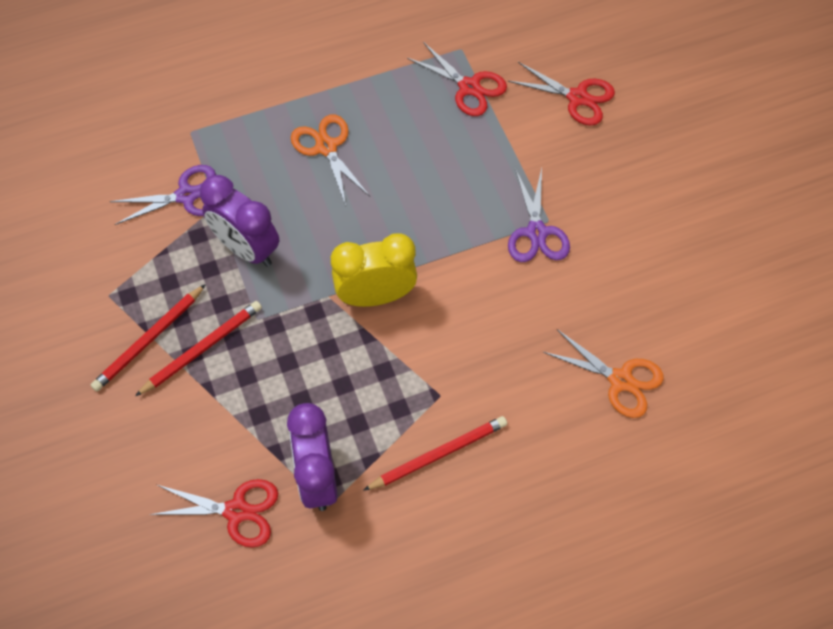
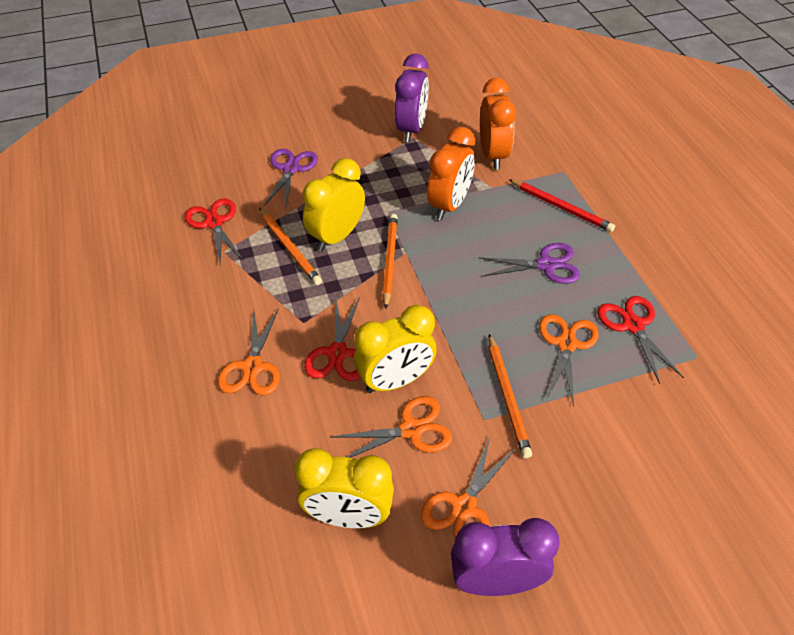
orange clock: none = 0 -> [427,127,475,220] [480,78,516,169] = 2
orange pencil: none = 0 -> [259,208,322,285] [382,214,398,309] [488,334,532,458] = 3
orange scissors: [291,115,370,205] [543,329,664,418] = 2 -> [218,308,280,395] [330,396,452,458] [421,437,517,538] [539,314,599,406] = 4
red pencil: [91,284,206,391] [135,301,262,396] [363,416,507,491] = 3 -> [509,179,615,232] = 1
yellow clock: [331,233,417,307] = 1 -> [294,448,394,528] [302,158,365,251] [354,305,437,393] = 3

